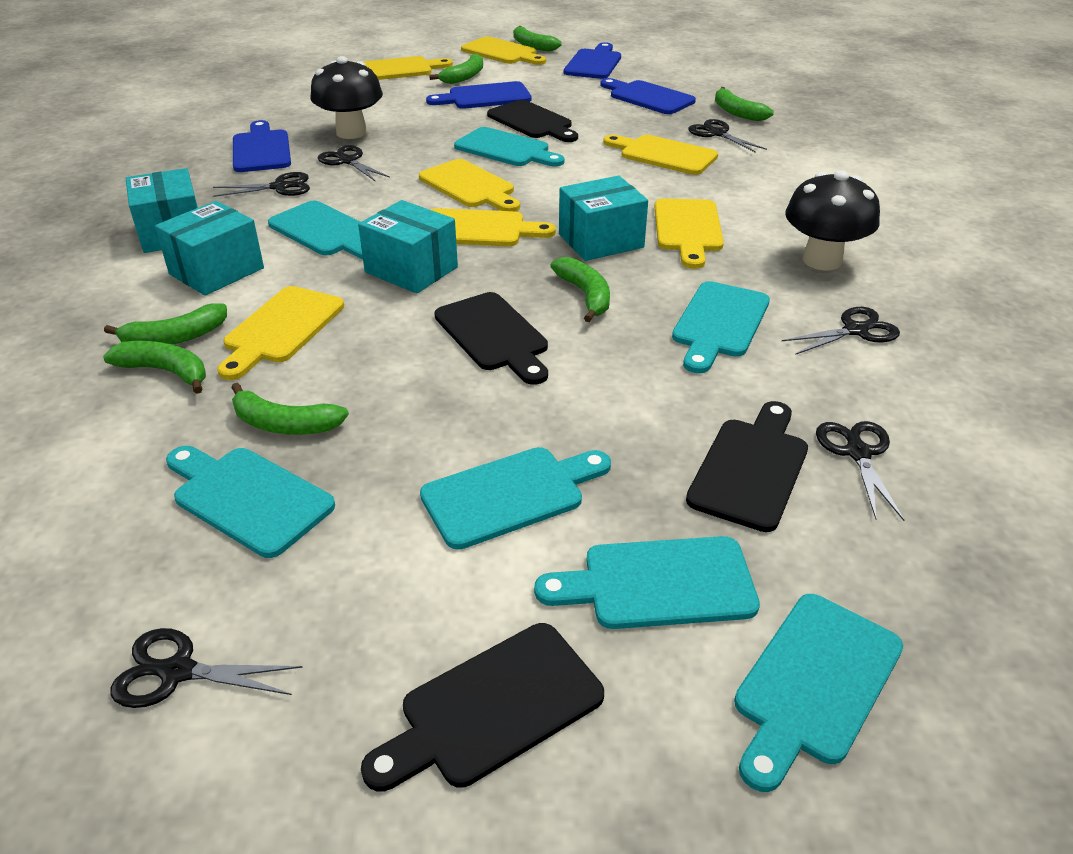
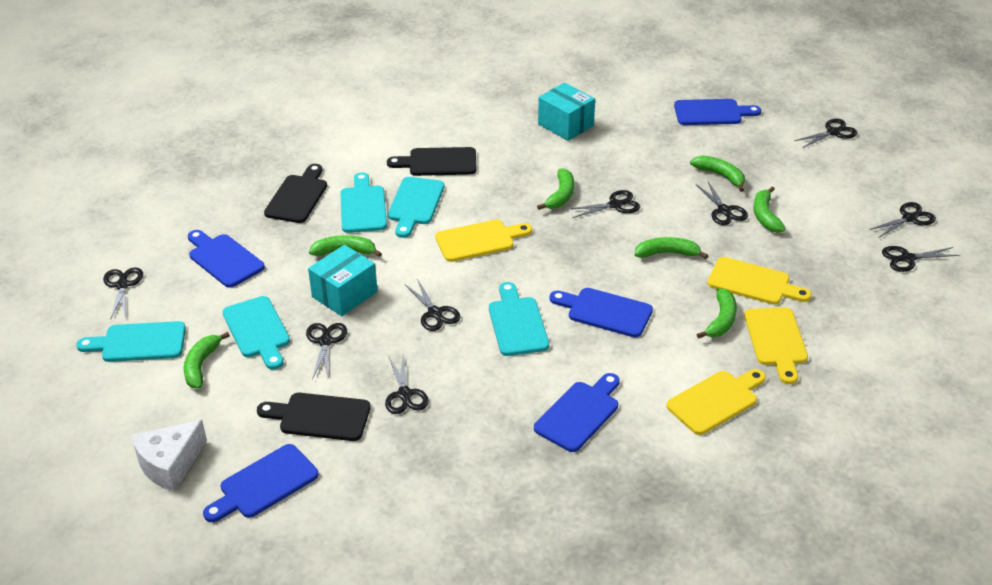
black cutting board: [361,623,604,791] [434,292,548,385] [487,100,578,142] [686,401,808,532] = 4 -> [257,393,371,441] [264,164,327,223] [387,147,476,176] = 3
black mushroom: [310,56,383,139] [785,170,880,270] = 2 -> none = 0
black scissors: [110,628,303,708] [213,172,310,197] [318,145,390,181] [688,119,767,153] [782,307,900,355] [816,421,904,521] = 6 -> [103,267,143,320] [306,323,347,380] [385,354,429,414] [405,279,460,331] [569,190,640,218] [696,180,748,225] [794,119,858,148] [869,202,936,238] [882,246,960,272] = 9
blue cutting board: [233,120,291,172] [426,81,532,109] [564,42,621,79] [600,78,696,114] = 4 -> [188,230,265,288] [203,444,319,522] [534,373,620,452] [549,288,653,337] [674,99,761,125] = 5
turquoise box: [126,168,198,253] [155,201,264,296] [358,200,458,293] [559,176,648,261] = 4 -> [308,245,378,316] [538,83,595,141] = 2
turquoise cutting board: [166,446,335,558] [268,201,363,259] [420,447,611,550] [454,127,565,167] [534,536,760,629] [672,281,770,373] [734,594,903,792] = 7 -> [77,321,186,362] [222,296,290,370] [340,172,387,233] [388,177,445,238] [489,282,549,356] = 5
white cheese: none = 0 -> [131,420,207,492] = 1
yellow cutting board: [217,286,344,380] [362,56,453,80] [419,159,520,212] [430,208,556,246] [461,37,546,65] [603,135,718,175] [655,198,724,269] = 7 -> [435,220,532,262] [666,369,766,435] [707,257,812,305] [744,307,808,384] = 4

